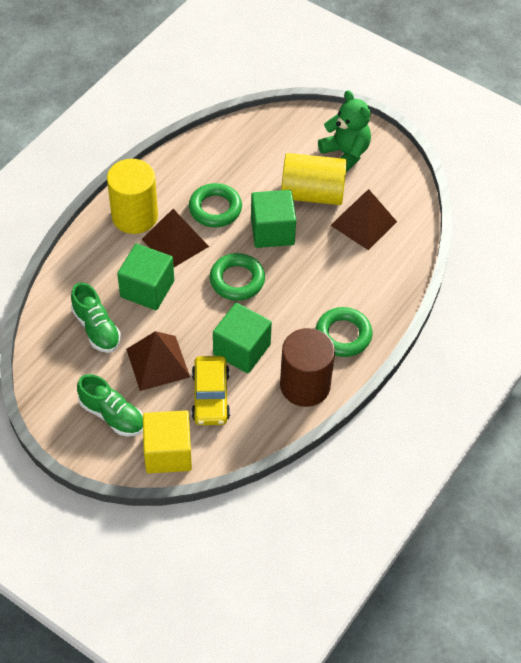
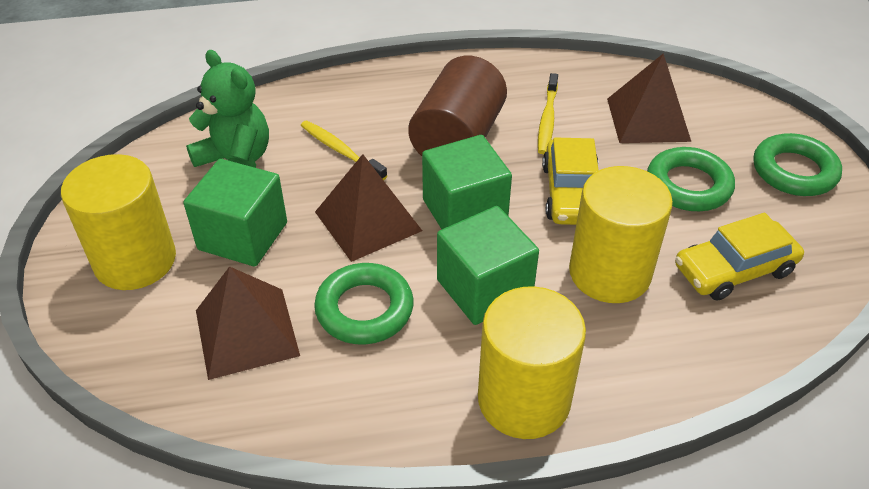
green shoe: [71,282,121,353] [77,374,143,437] = 2 -> none = 0
yellow car: [192,356,230,425] = 1 -> [542,137,599,225] [675,213,804,301] = 2
yellow cube: [143,410,192,473] = 1 -> none = 0
yellow cylinder: [107,159,158,234] [281,153,347,205] = 2 -> [61,154,176,290] [478,286,586,439] [569,166,673,303] = 3
yellow toothbrush: none = 0 -> [301,120,387,180] [538,73,558,154] = 2

